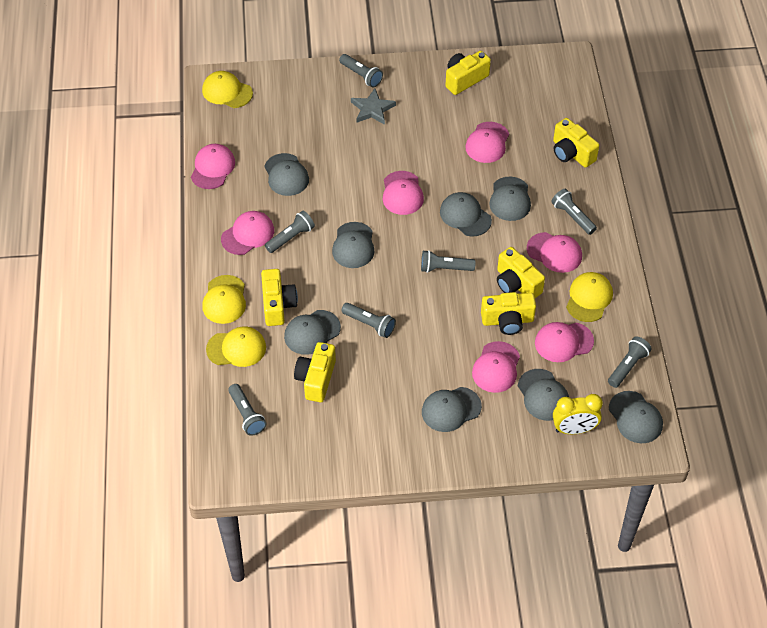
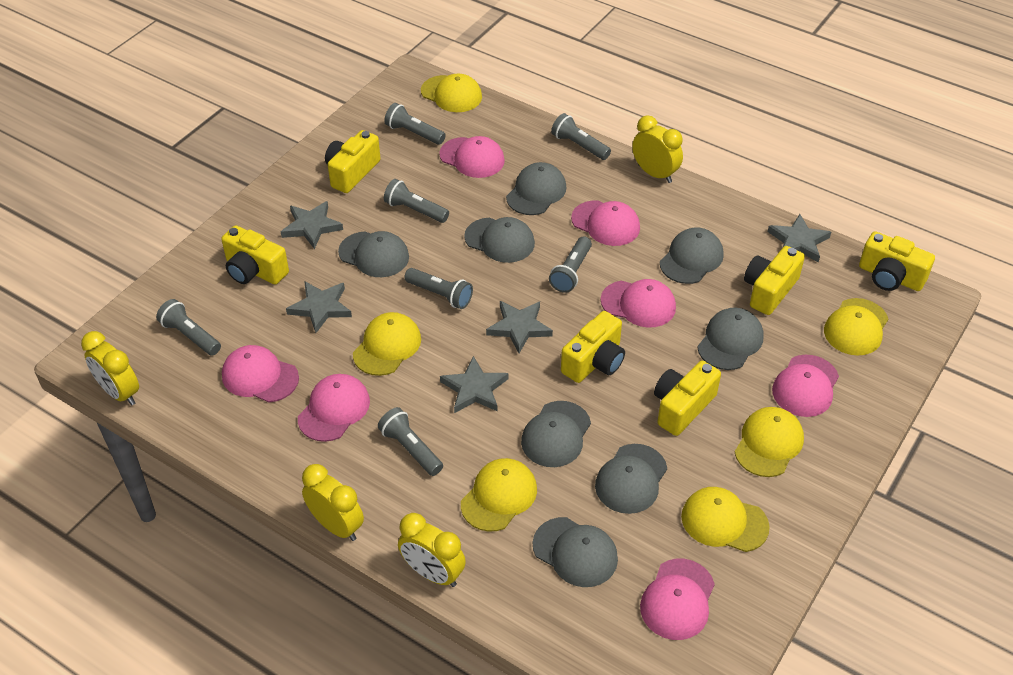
grey star: [351,88,396,125] = 1 -> [281,201,343,249] [286,281,352,333] [440,356,509,413] [486,301,553,353] [768,214,831,262] = 5
yellow cap: [202,71,253,108] [202,275,246,324] [206,326,266,367] [566,272,613,322] = 4 -> [353,312,421,376] [421,74,482,112] [461,458,537,532] [681,487,770,552] [735,407,804,477] [824,298,888,356] = 6
yellow clock: [553,394,603,434] = 1 -> [81,331,139,406] [302,464,364,541] [398,513,466,587] [632,116,683,183] = 4

